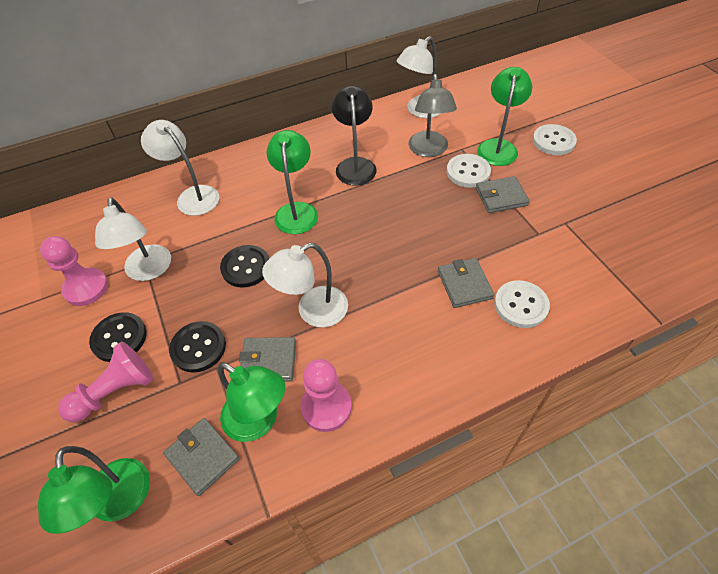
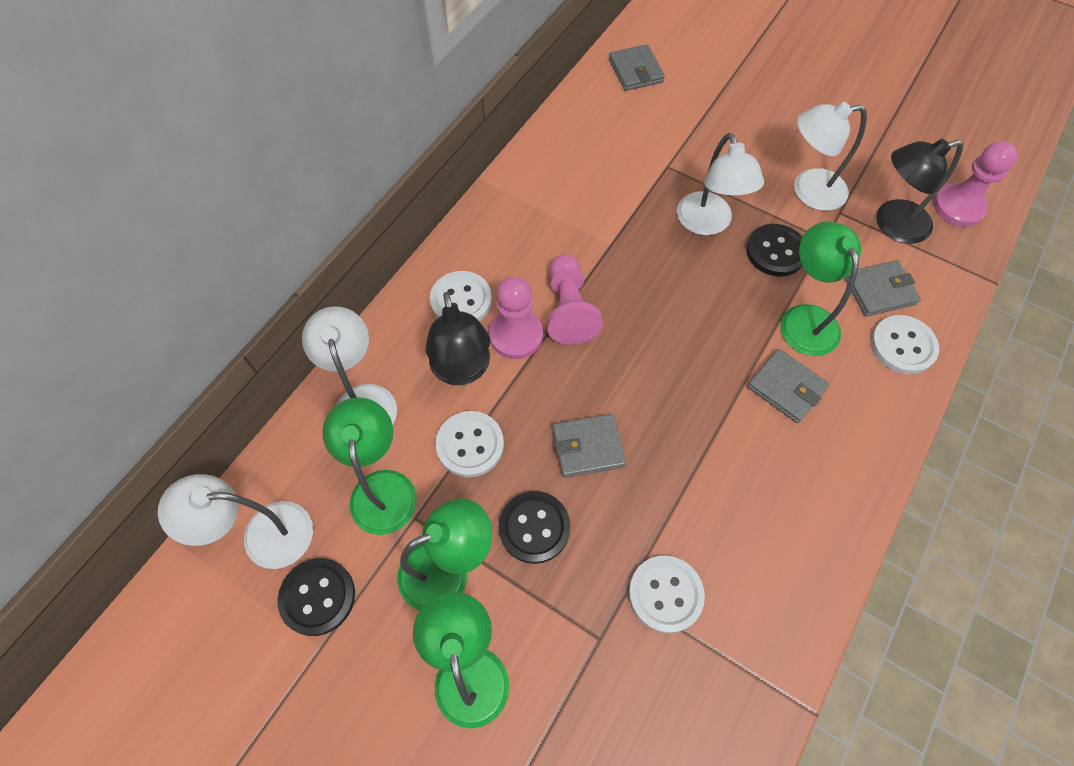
black lamp: [332,85,377,186] = 1 -> [426,292,490,385] [876,139,963,244] = 2
grey lamp: [409,74,457,157] = 1 -> none = 0
white button: [446,154,491,188] [494,280,550,328] [533,124,577,155] = 3 -> [430,271,492,321] [436,411,504,477] [629,556,705,633] [871,315,939,374] = 4

